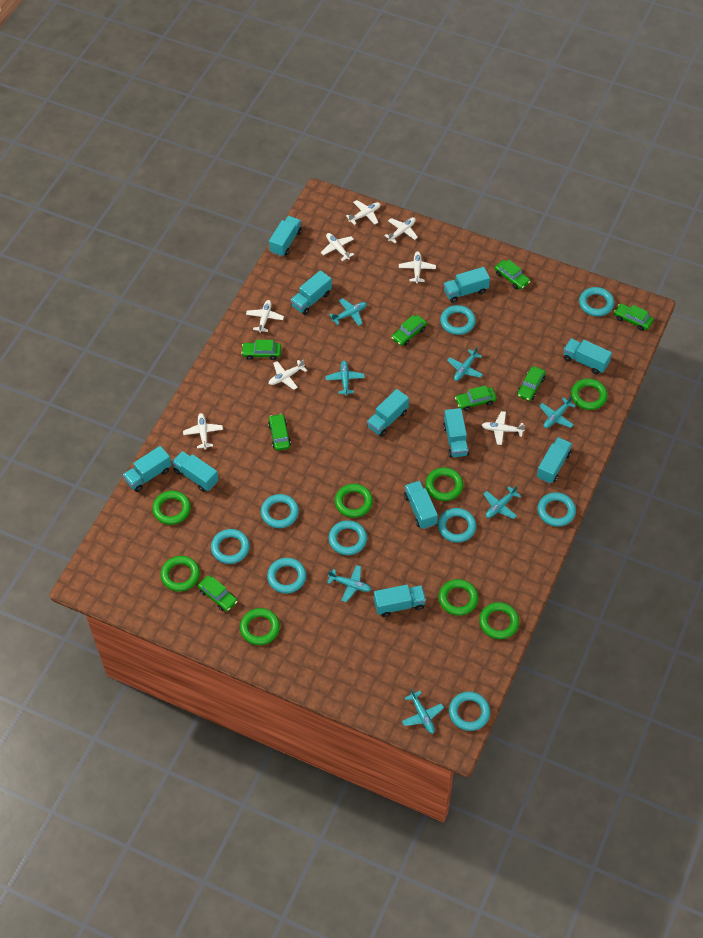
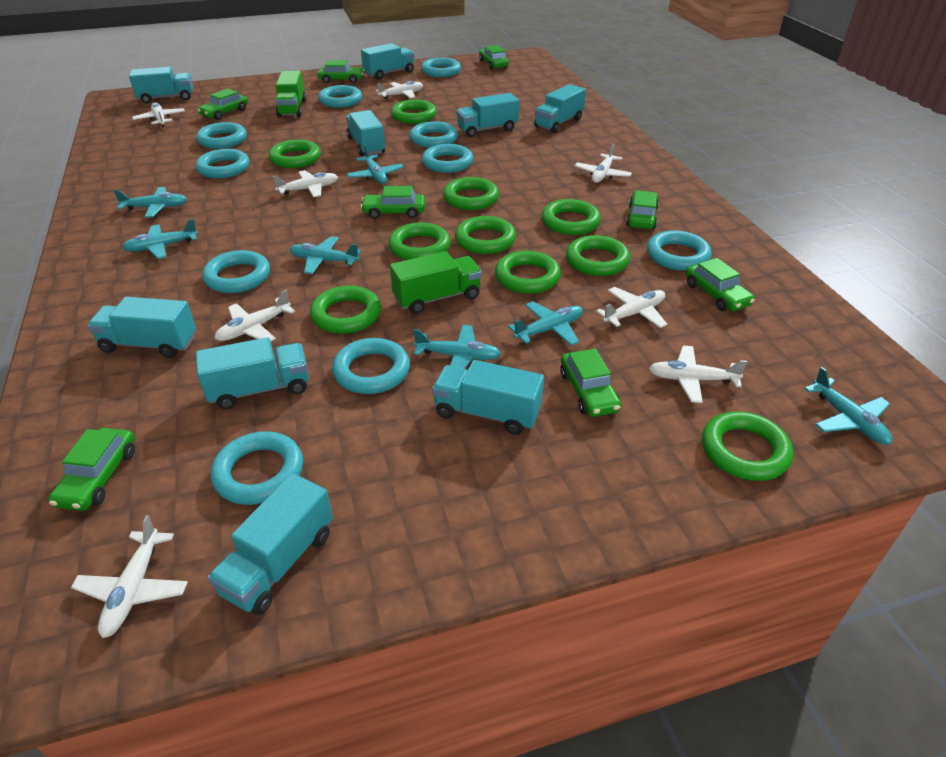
green ring: [152,491,191,525] [161,556,200,591] [240,608,280,645] [335,484,373,518] [425,467,463,501] [439,579,478,616] [479,602,519,639] [571,378,608,410] = 8 -> [269,140,320,168] [310,286,381,334] [388,223,450,260] [391,99,437,124] [443,177,499,210] [455,216,516,254] [495,251,561,294] [542,199,601,235] [566,235,630,276] [702,411,793,481] = 10
green truck: none = 0 -> [275,71,306,117] [390,251,482,314] = 2
turquoise ring: [211,529,250,564] [261,494,299,528] [267,558,306,593] [329,520,367,555] [438,508,476,543] [440,305,476,335] [449,692,490,731] [538,492,576,527] [579,287,614,316] = 9 -> [196,122,247,149] [196,149,250,178] [202,250,270,293] [210,431,303,505] [318,85,362,108] [332,338,410,394] [409,121,458,148] [421,57,461,77] [422,144,473,173] [647,230,712,271] = 10
turquoise truck: [123,446,172,492] [172,451,219,492] [269,216,302,257] [291,270,332,315] [367,389,409,437] [374,585,426,617] [404,481,438,529] [443,408,469,458] [444,267,490,303] [537,437,572,484] [564,338,612,374] = 11 -> [87,297,196,358] [129,67,193,104] [196,337,309,409] [208,473,333,615] [346,110,385,156] [361,43,414,79] [432,360,544,435] [456,93,519,137] [534,84,586,133] = 9

